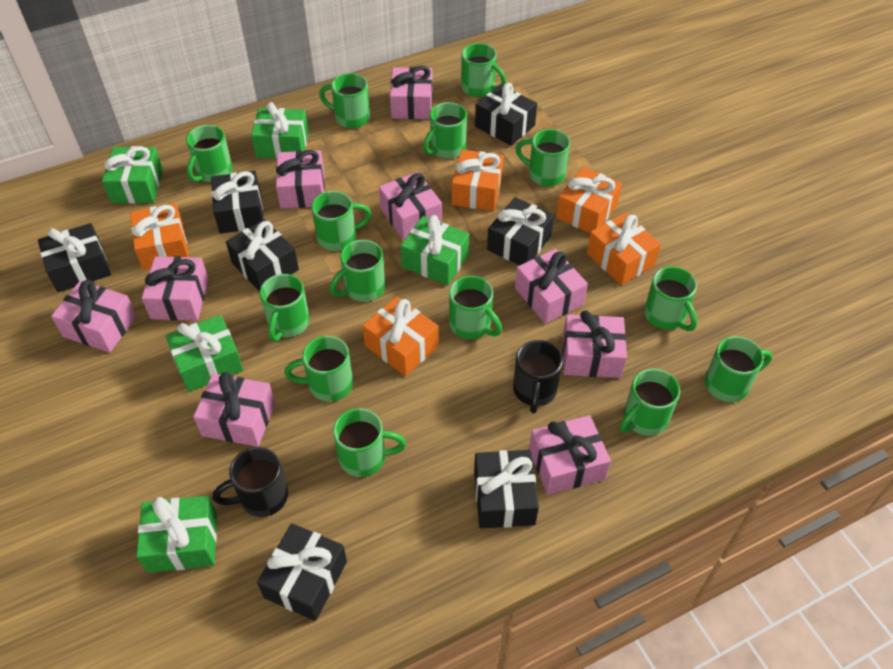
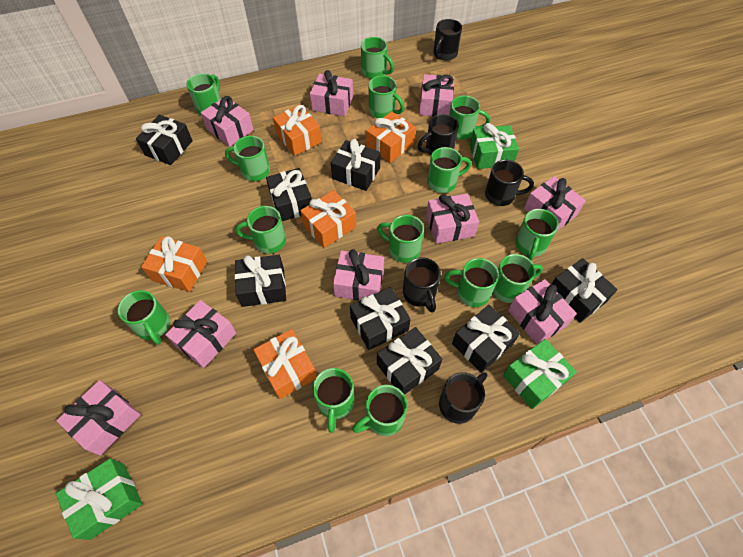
black gift: [38,223,111,292] [211,171,264,234] [226,219,299,292] [257,523,347,621] [474,450,539,528] [475,83,537,146] [487,197,554,265] = 7 -> [136,115,193,165] [235,255,286,307] [266,168,312,221] [331,139,380,191] [350,287,411,350] [377,327,442,395] [452,305,520,373] [551,258,618,322] = 8
black mug: [213,447,288,517] [513,340,563,413] = 2 -> [403,257,441,313] [418,114,459,156] [433,19,462,61] [439,372,488,424] [485,160,534,206] = 5
green gift: [102,146,163,204] [136,495,217,573] [165,315,243,392] [251,102,309,159] [401,215,469,285] = 5 -> [56,459,143,540] [470,123,519,169] [503,339,577,409] = 3

